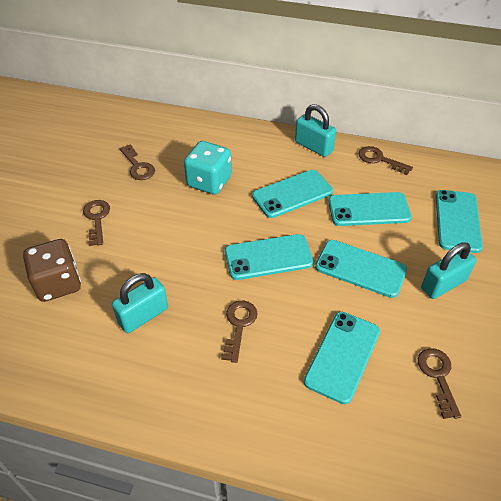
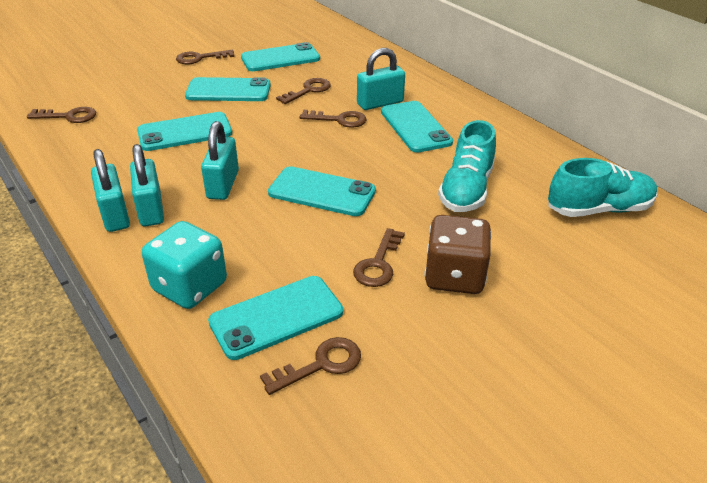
brown key: [83,200,110,246] [119,144,155,180] [221,301,257,363] [359,146,413,175] [418,348,461,419] = 5 -> [27,107,96,123] [176,50,234,64] [260,337,361,395] [276,78,331,104] [300,110,366,128] [353,228,405,287] = 6
turquoise padlock: [112,273,168,333] [295,104,336,157] [421,242,476,299] = 3 -> [91,149,130,232] [130,144,164,226] [201,121,239,200] [357,48,405,110] = 4
turquoise shoe: none = 0 -> [438,120,496,212] [548,158,657,217] = 2

